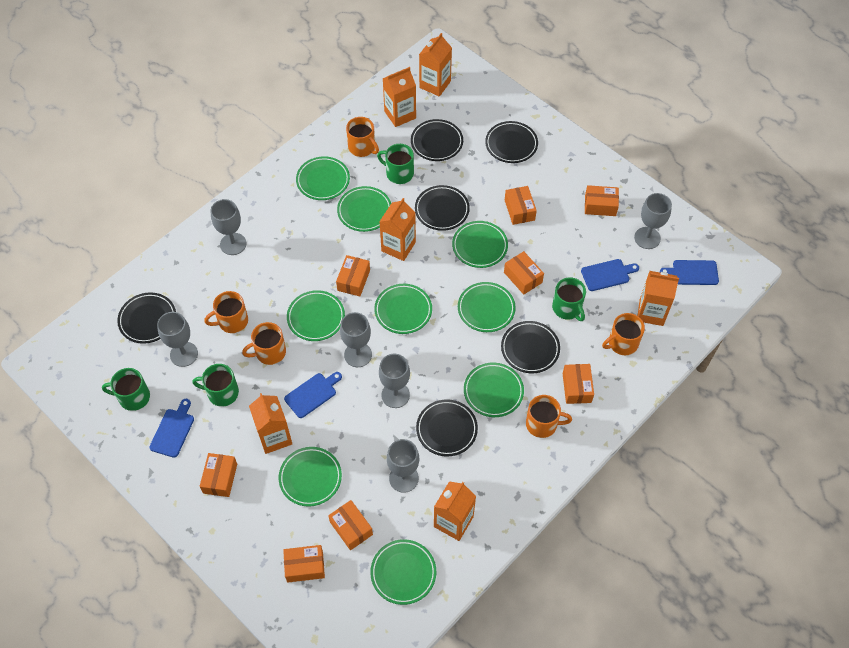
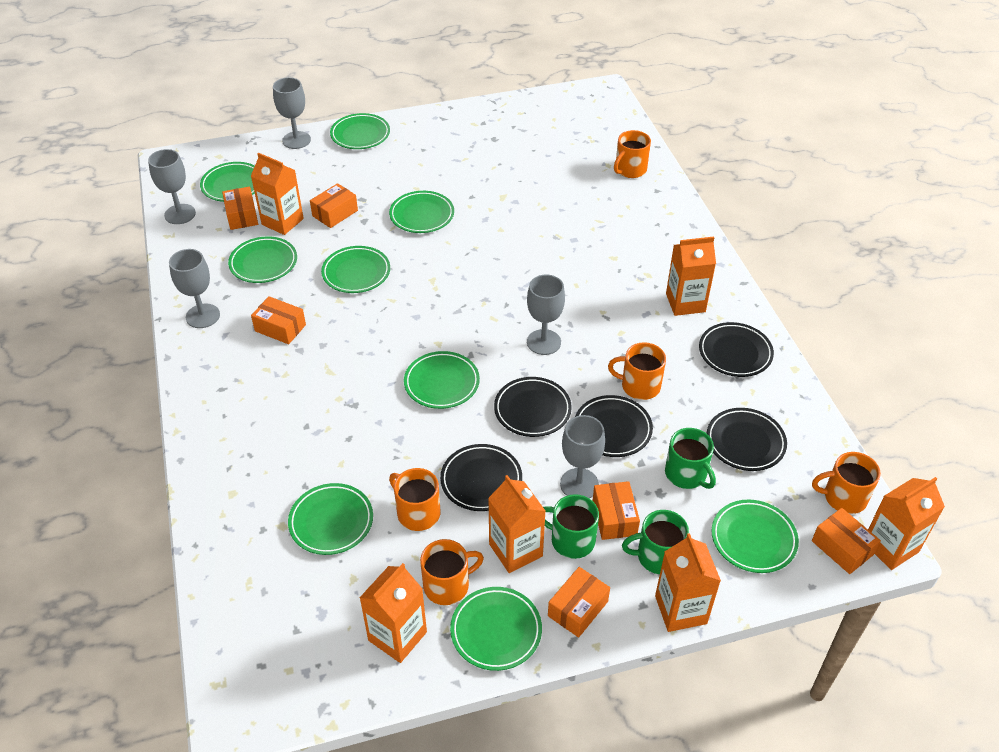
black plate: [117,292,176,344] [411,119,463,161] [415,185,470,231] [416,399,478,457] [485,121,538,163] [501,321,560,373] = 6 -> [440,444,522,511] [494,377,572,437] [575,395,653,457] [699,322,774,377] [706,408,787,471] = 5
blue cutting board: [149,399,194,458] [284,372,342,418] [581,259,639,291] [660,260,719,285] = 4 -> none = 0
green mug: [102,368,150,411] [192,364,239,407] [377,144,414,184] [552,277,586,321] = 4 -> [543,494,599,559] [622,510,689,574] [665,428,716,489] = 3
grey goblet: [157,312,198,367] [211,199,246,255] [340,312,372,367] [379,354,410,408] [387,439,419,493] [634,193,672,249] = 6 -> [148,149,196,224] [169,249,220,328] [273,77,311,149] [527,275,565,355] [560,415,605,498] = 5
orange box: [200,453,237,497] [283,545,325,582] [328,500,373,550] [336,255,370,296] [504,251,544,295] [505,186,537,225] [562,364,594,404] [585,185,619,216] = 8 -> [222,187,258,230] [251,296,306,344] [310,183,358,228] [548,567,610,637] [592,481,640,540] [812,508,881,574] = 6

